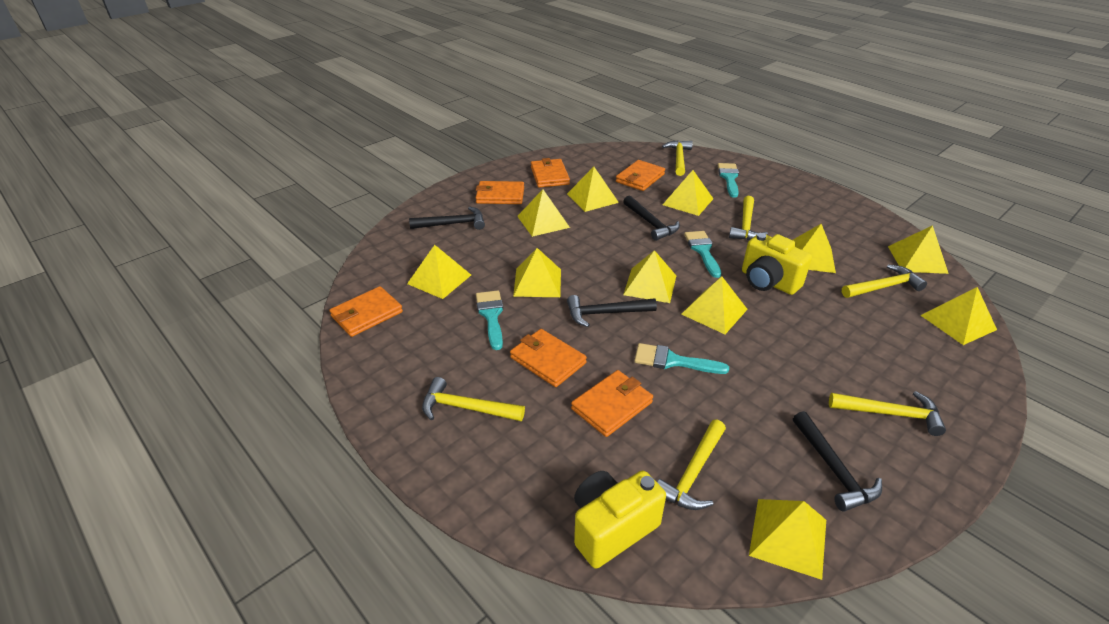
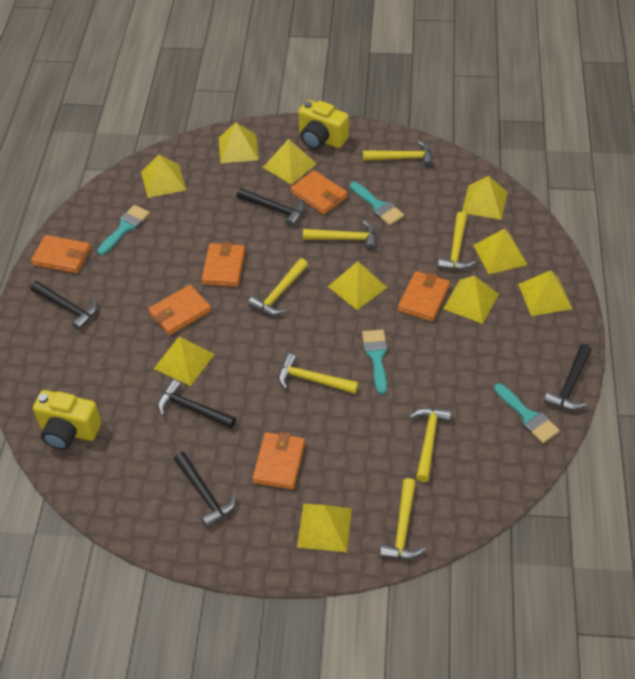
black hammer: [409,207,485,230] [567,295,657,327] [623,196,680,241] [793,411,882,512] = 4 -> [30,281,98,331] [158,379,236,429] [174,452,237,528] [236,188,305,227] [544,344,592,410] = 5
yellow hammer: [422,377,525,421] [657,420,726,510] [662,140,693,176] [729,196,768,240] [829,391,946,436] [842,265,927,298] = 6 -> [248,258,308,315] [278,353,359,394] [303,221,376,251] [363,141,433,168] [380,478,425,559] [409,408,451,482] [438,212,476,270] = 7
yellow pyramid: [407,245,471,299] [513,248,561,297] [517,189,570,237] [567,167,619,212] [623,250,676,303] [663,170,713,216] [682,276,748,334] [749,499,826,580] [793,224,836,273] [888,225,949,274] [920,287,997,345] = 11 -> [141,155,186,198] [154,336,215,386] [219,122,259,164] [263,139,317,185] [297,504,352,552] [328,261,387,310] [443,276,499,324] [462,176,508,220] [473,228,528,274] [518,270,572,316] = 10

